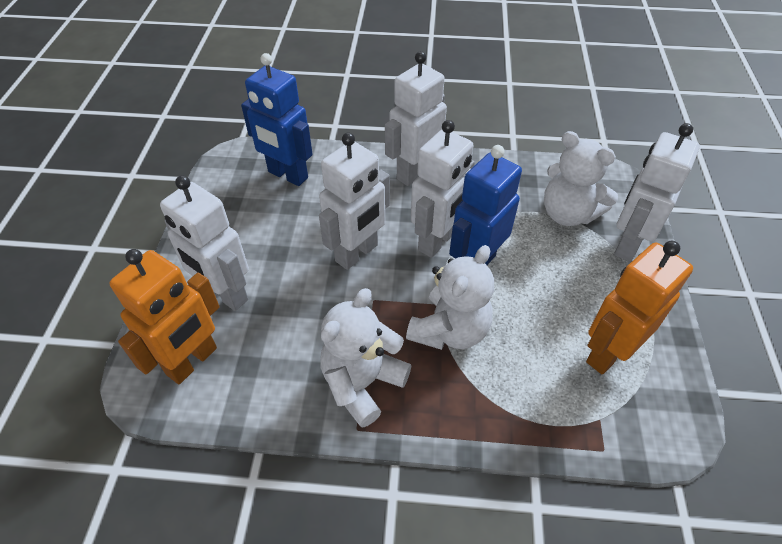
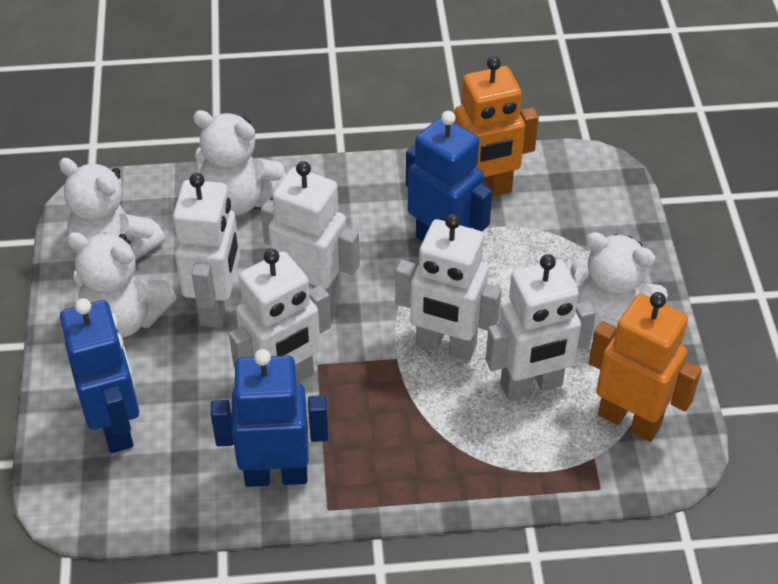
blue robot: [241,53,313,186] [449,145,522,265] = 2 -> [60,298,139,453] [211,349,329,487] [406,111,492,242] = 3
white teddy bear: [320,288,411,428] [406,245,494,350] [544,131,618,226] = 3 -> [59,158,165,260] [67,232,176,338] [193,110,286,215] [570,232,668,336] = 4

